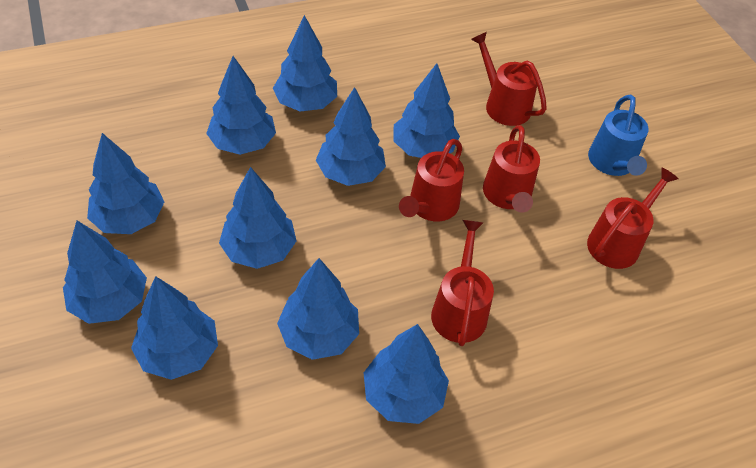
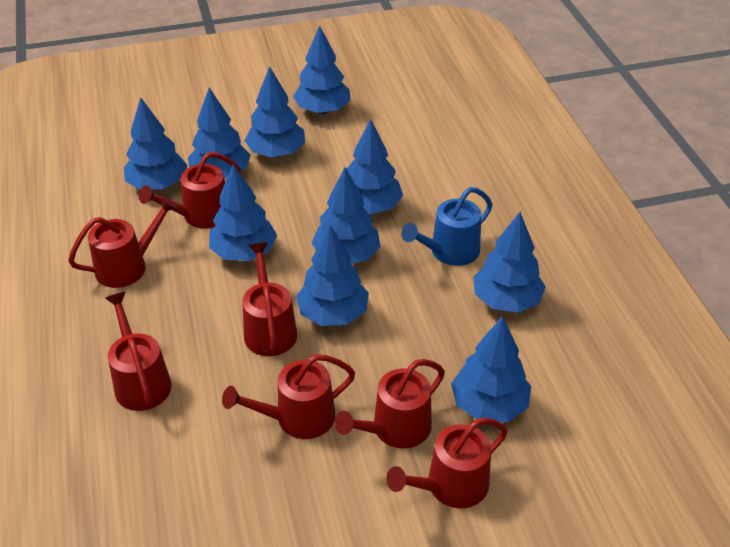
red watering can: [399,139,464,221] [431,220,494,346] [471,32,547,126] [483,125,540,213] [587,167,679,269] = 5 -> [68,196,178,288] [105,292,172,411] [139,152,241,229] [222,354,355,439] [242,243,297,356] [334,359,445,449] [386,418,508,508] = 7

